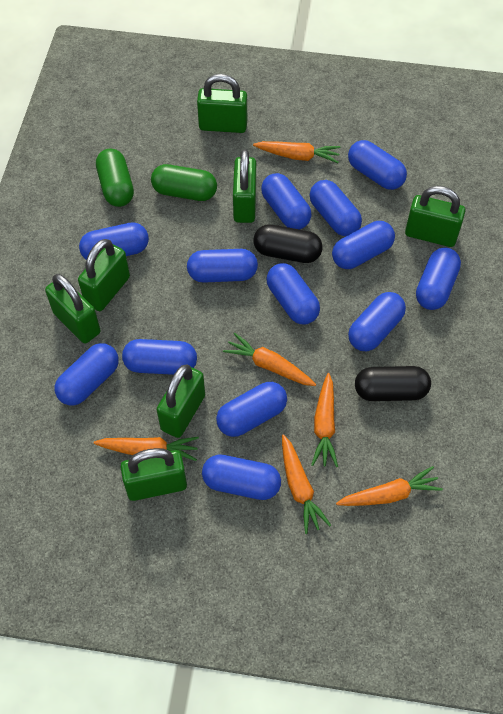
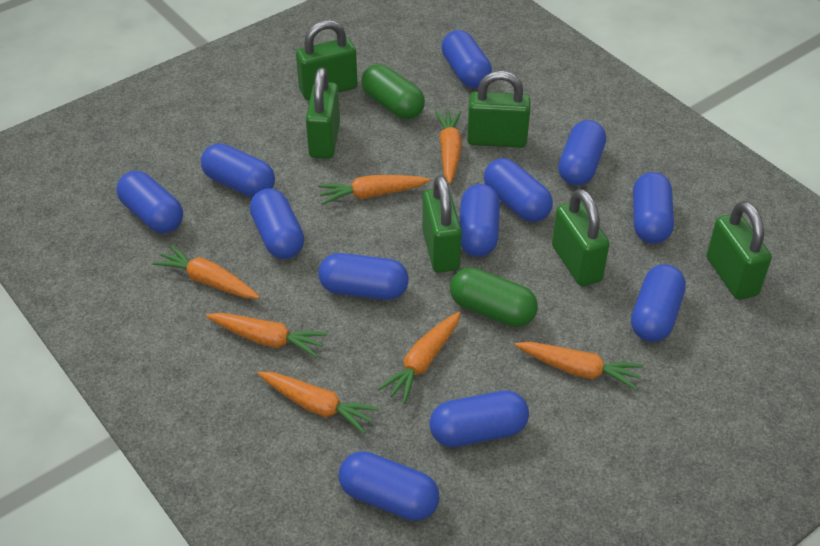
black capsule: [253,224,323,263] [355,366,431,401] = 2 -> none = 0
blue capsule: [55,343,119,406] [79,222,149,260] [122,339,197,375] [187,249,258,283] [202,454,281,500] [216,382,287,437] [261,173,312,230] [266,263,320,325] [310,180,362,236] [332,221,395,269] [348,140,407,190] [348,292,406,351] [416,248,461,310] = 13 -> [116,171,183,233] [201,143,275,197] [250,188,304,259] [318,253,409,300] [339,451,439,521] [429,390,529,447] [441,30,492,88] [459,184,500,257] [484,158,553,222] [558,120,606,186] [631,264,686,342] [633,172,674,244] = 12
green padlock: [45,274,100,343] [78,239,130,311] [121,448,187,501] [157,364,205,438] [197,74,247,133] [233,149,256,223] [405,186,465,247] = 7 -> [296,20,358,100] [306,67,340,159] [422,175,462,273] [467,71,531,148] [552,189,610,287] [706,201,772,300] = 6
orange carrot: [94,437,199,461] [223,333,316,386] [253,141,341,163] [282,434,331,534] [311,373,338,467] [336,466,443,506] = 6 -> [152,245,260,299] [206,313,328,358] [258,372,380,434] [318,175,430,205] [377,312,460,404] [435,111,462,184] [515,342,643,390] = 7

